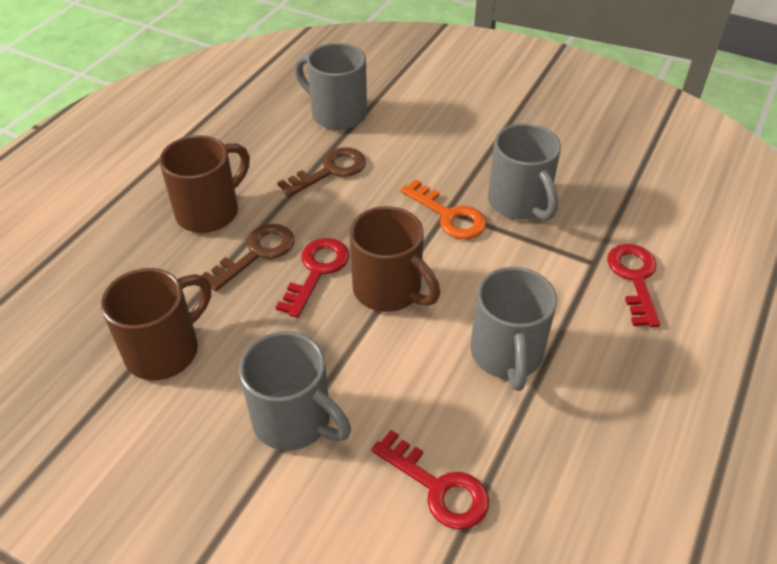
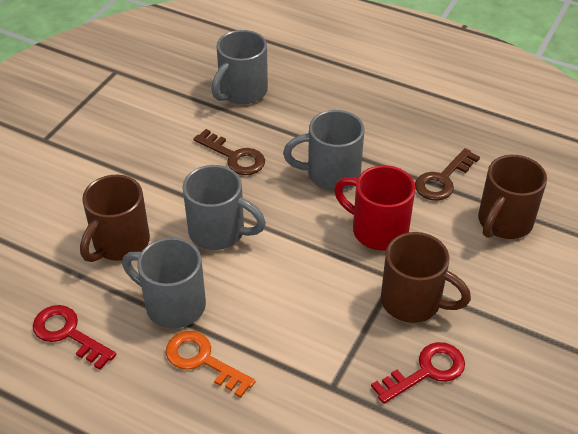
red key: [276,238,349,318] [371,430,489,529] [607,244,660,327] = 3 -> [33,305,116,370] [371,342,465,404] = 2
red mug: none = 0 -> [334,165,416,251] = 1

